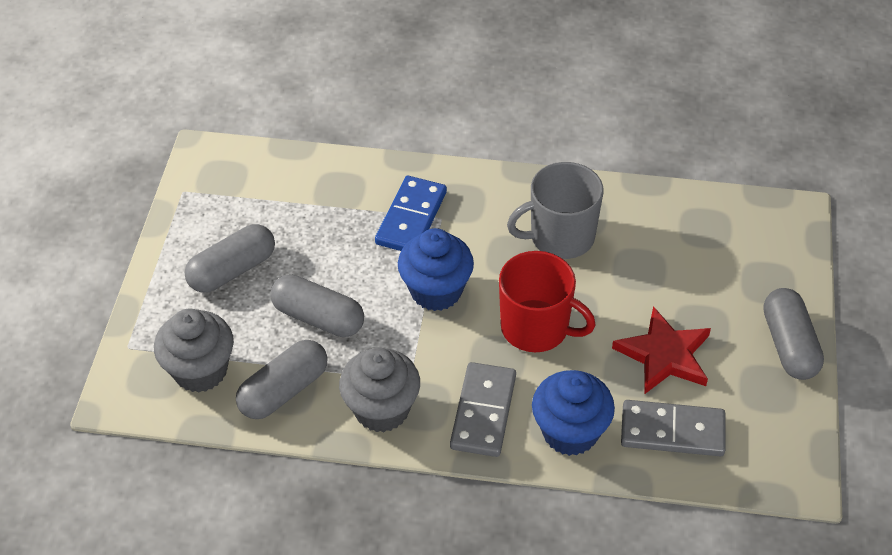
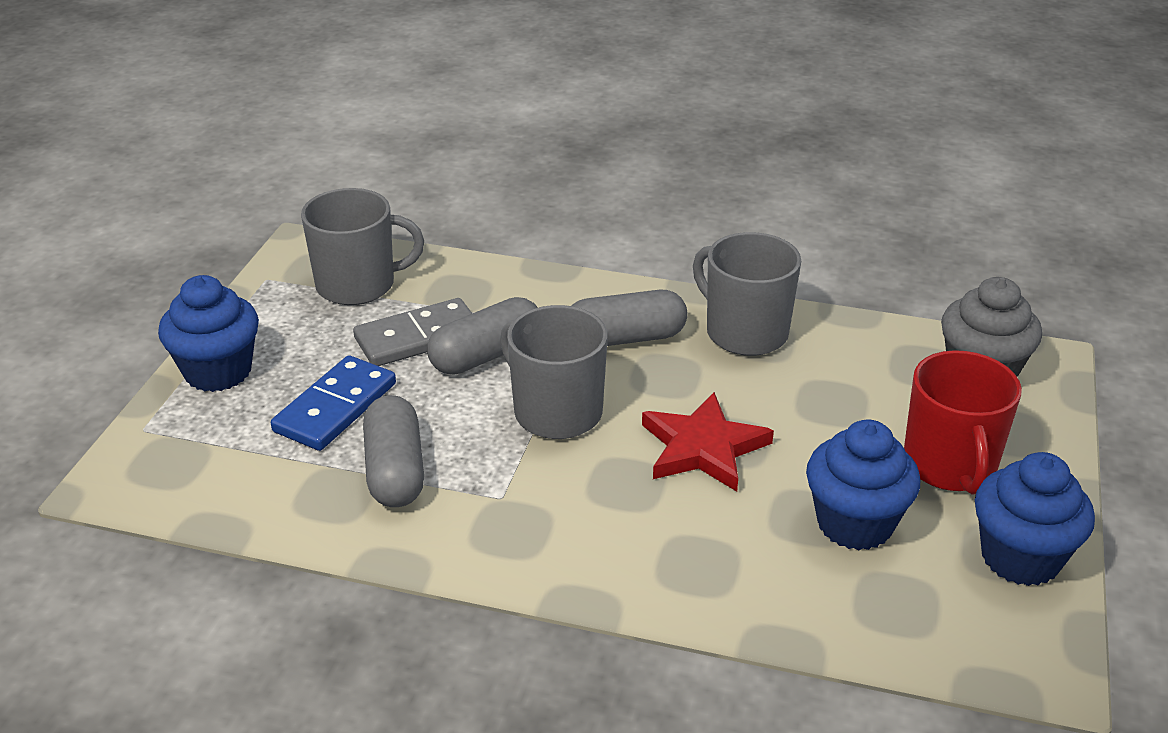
blue cupcake: [398,228,474,311] [532,370,615,456] = 2 -> [158,275,259,392] [806,420,920,550] [975,452,1095,586] = 3
grey capsule: [185,224,275,293] [236,340,328,419] [270,275,364,337] [763,288,824,380] = 4 -> [363,395,424,507] [427,297,538,375] [571,290,688,346] = 3
grey cupcake: [154,308,234,393] [339,348,420,432] = 2 -> [941,277,1042,377] = 1
grey domino: [450,362,516,457] [621,400,726,456] = 2 -> [353,298,472,366] = 1
grey mug: [507,162,604,259] = 1 -> [301,188,424,305] [500,305,608,439] [693,232,801,356] = 3

